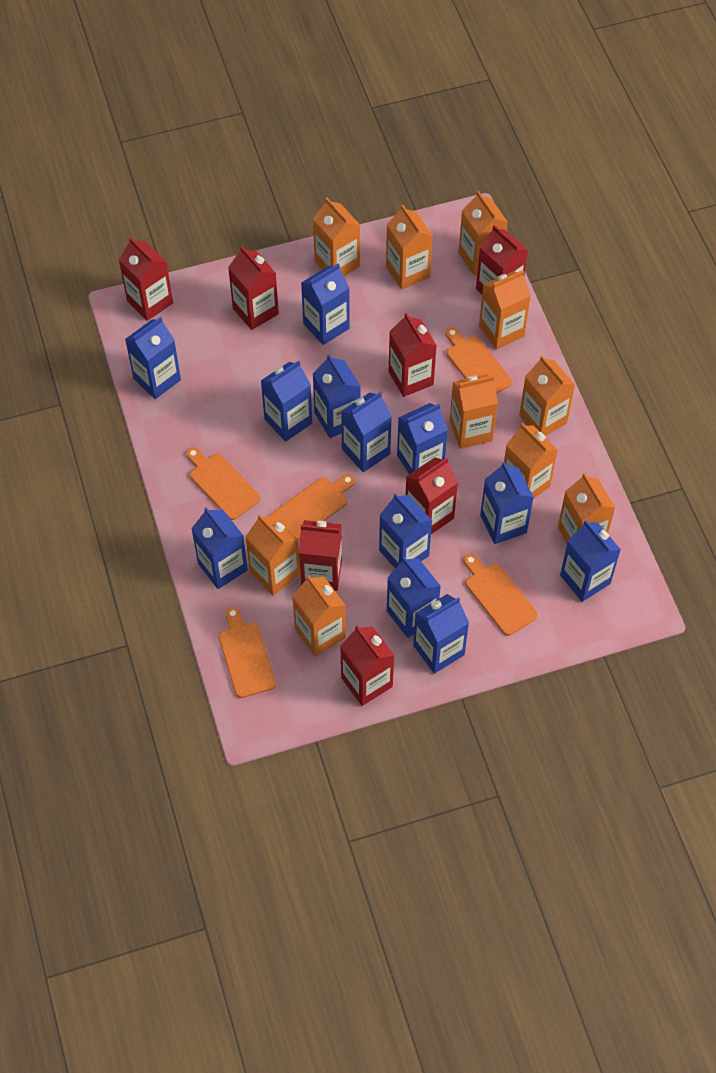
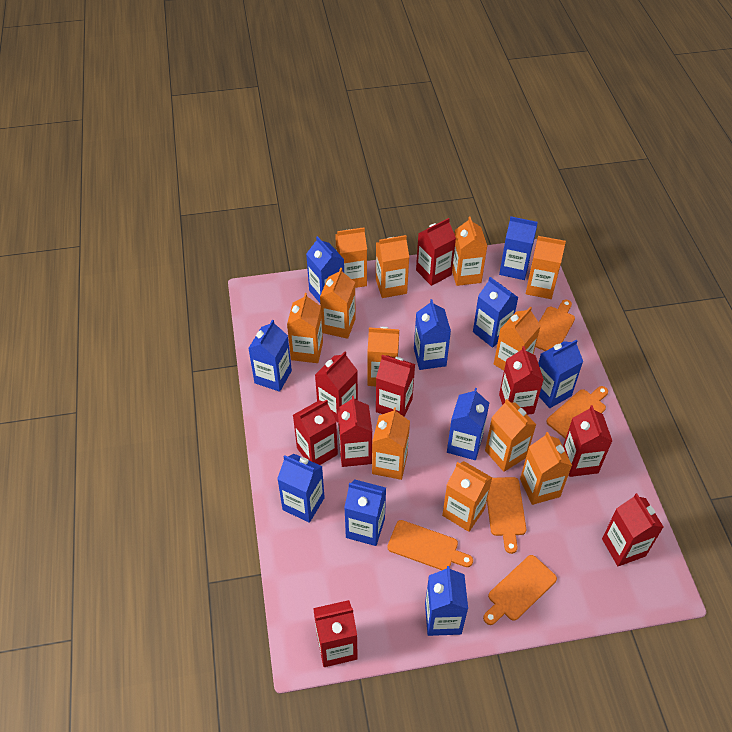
blue carton: [125,317,181,399] [191,507,248,589] [261,360,312,442] [301,263,350,345] [313,355,361,438] [341,392,392,472] [379,493,432,568] [387,557,441,638] [397,403,448,474] [413,594,469,674] [480,462,534,544] [560,520,621,602] = 12 -> [248,320,292,392] [277,454,325,523] [306,236,344,303] [344,479,386,546] [414,299,451,370] [425,566,468,636] [447,388,489,460] [473,277,519,348] [499,216,538,280] [538,339,583,408] = 10
orange carton: [246,514,300,595] [292,575,346,656] [313,197,360,276] [386,205,433,290] [450,374,498,449] [459,191,508,276] [479,270,531,349] [504,423,558,499] [519,356,575,436] [558,473,615,543] = 10 -> [287,293,323,363] [320,268,356,339] [335,227,367,288] [368,327,399,386] [372,407,410,480] [376,235,409,298] [442,461,492,532] [452,217,487,286] [485,399,536,472] [494,307,541,370] [520,432,572,505] [526,236,566,299] = 12
red carton: [118,237,173,321] [228,246,279,330] [299,520,342,591] [340,626,395,706] [389,313,437,397] [405,457,458,534] [476,225,528,294] = 7 -> [293,400,338,465] [313,600,358,667] [315,352,358,422] [337,396,372,467] [376,355,415,417] [416,218,456,286] [499,346,544,415] [563,405,612,477] [602,493,663,566] = 9

